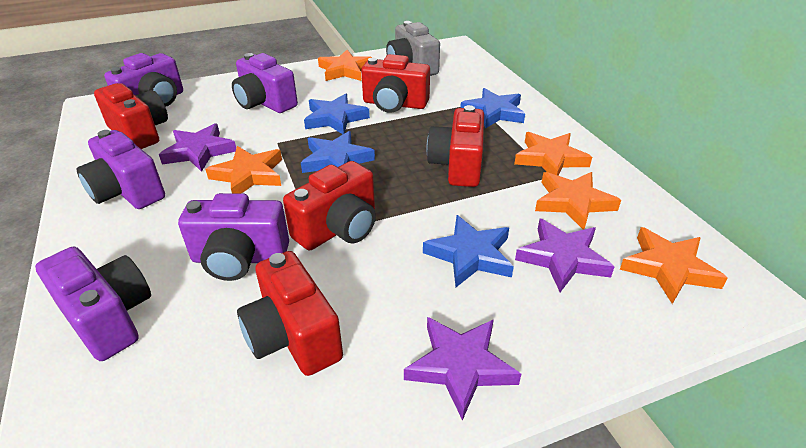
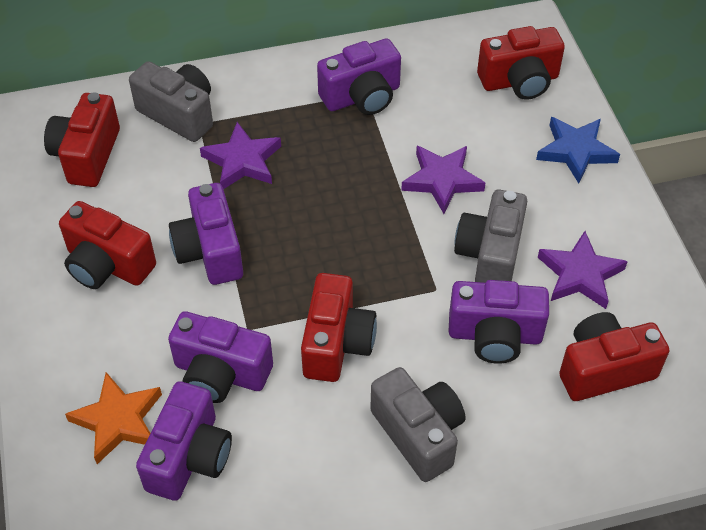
blue star: [301,131,375,173] [304,93,370,134] [423,215,514,287] [460,88,525,129] = 4 -> [536,117,620,184] = 1
grey camera: [386,21,440,76] = 1 -> [129,61,213,142] [370,367,465,482] [454,190,527,283] = 3
orange star: [205,146,282,193] [318,50,373,81] [514,132,592,176] [535,172,621,230] [620,227,728,304] = 5 -> [65,372,162,464] = 1

